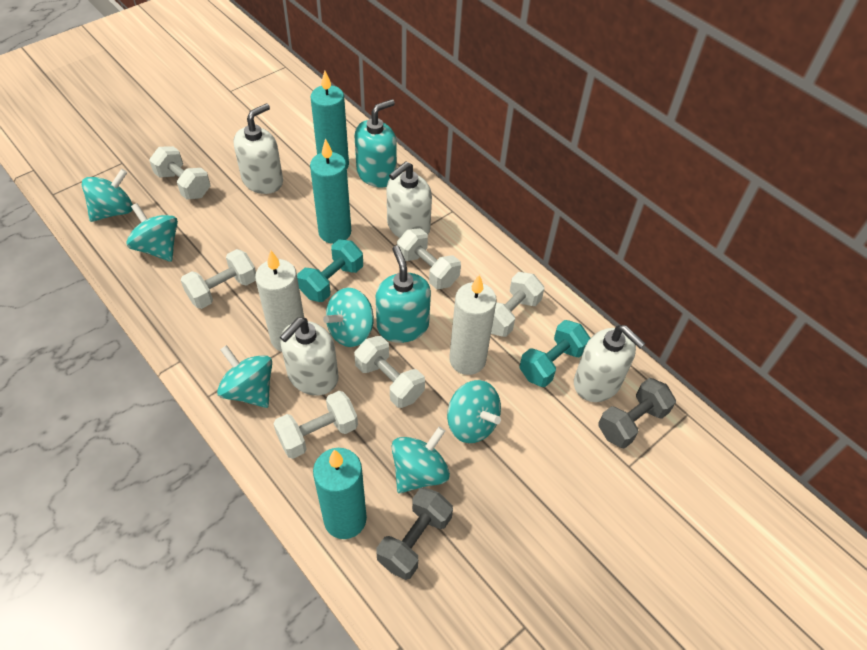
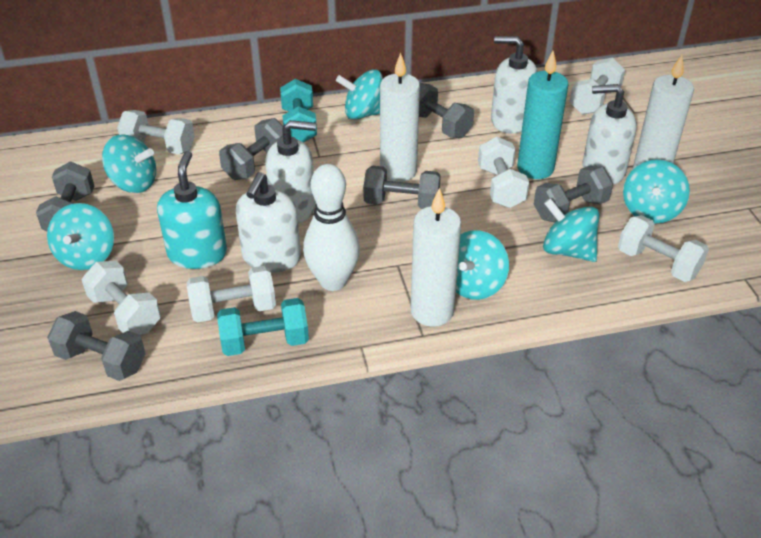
grey dumbbell: [376,487,453,580] [598,378,676,449] = 2 -> [36,162,94,231] [47,311,146,381] [219,118,283,180] [363,166,441,209] [419,83,474,138] [534,166,613,222] = 6
turquoise candle: [310,138,351,244] [311,71,349,168] [313,448,367,539] = 3 -> [517,51,569,179] = 1
turquoise soap dispenser: [355,99,397,187] [376,246,431,343] = 2 -> [157,151,227,269] = 1
white bowling pin: none = 0 -> [303,164,360,291] = 1
white candle: [255,250,304,352] [449,275,497,375] = 2 -> [380,53,420,182] [411,188,461,327] [633,55,694,169] = 3

